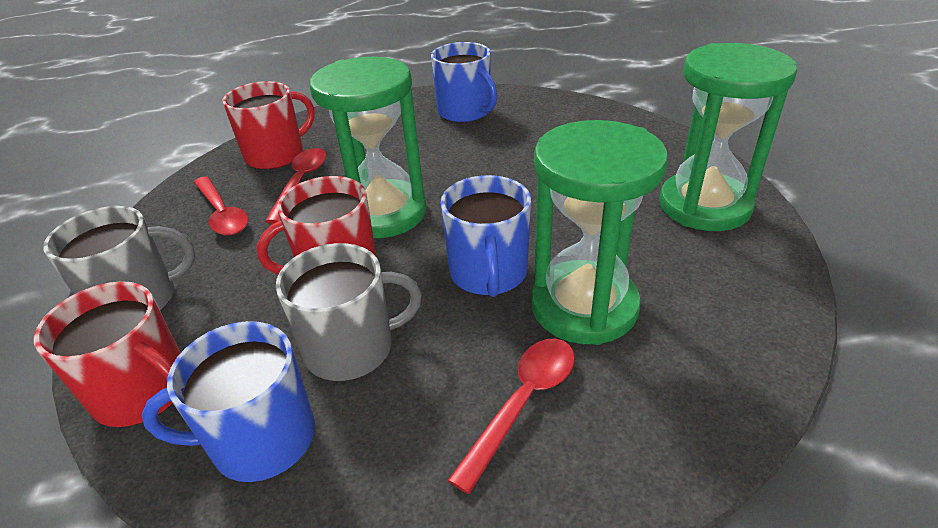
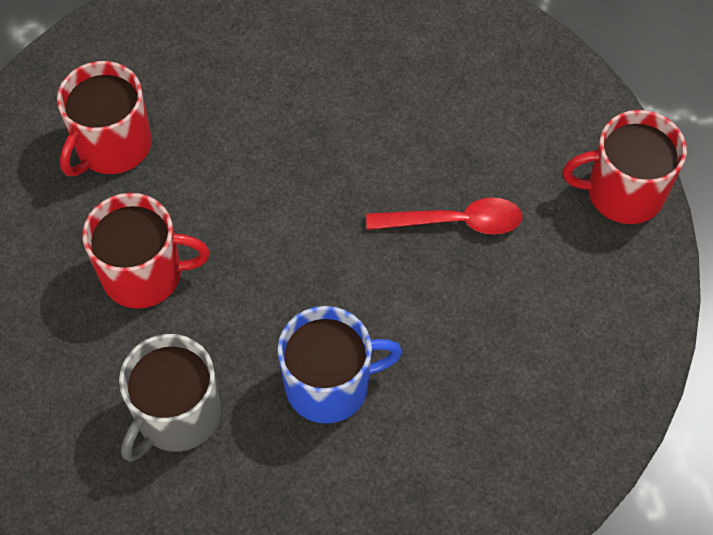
blue mug: [142,321,315,482] [431,42,497,123] [440,175,531,297] = 3 -> [278,306,402,424] = 1
green hourglass: [310,57,426,238] [531,120,668,345] [659,43,797,231] = 3 -> none = 0
grey mug: [43,206,195,311] [276,243,422,381] = 2 -> [119,334,221,462] = 1
red spoon: [194,176,249,236] [265,148,326,224] [448,338,575,494] = 3 -> [366,198,522,235] = 1

